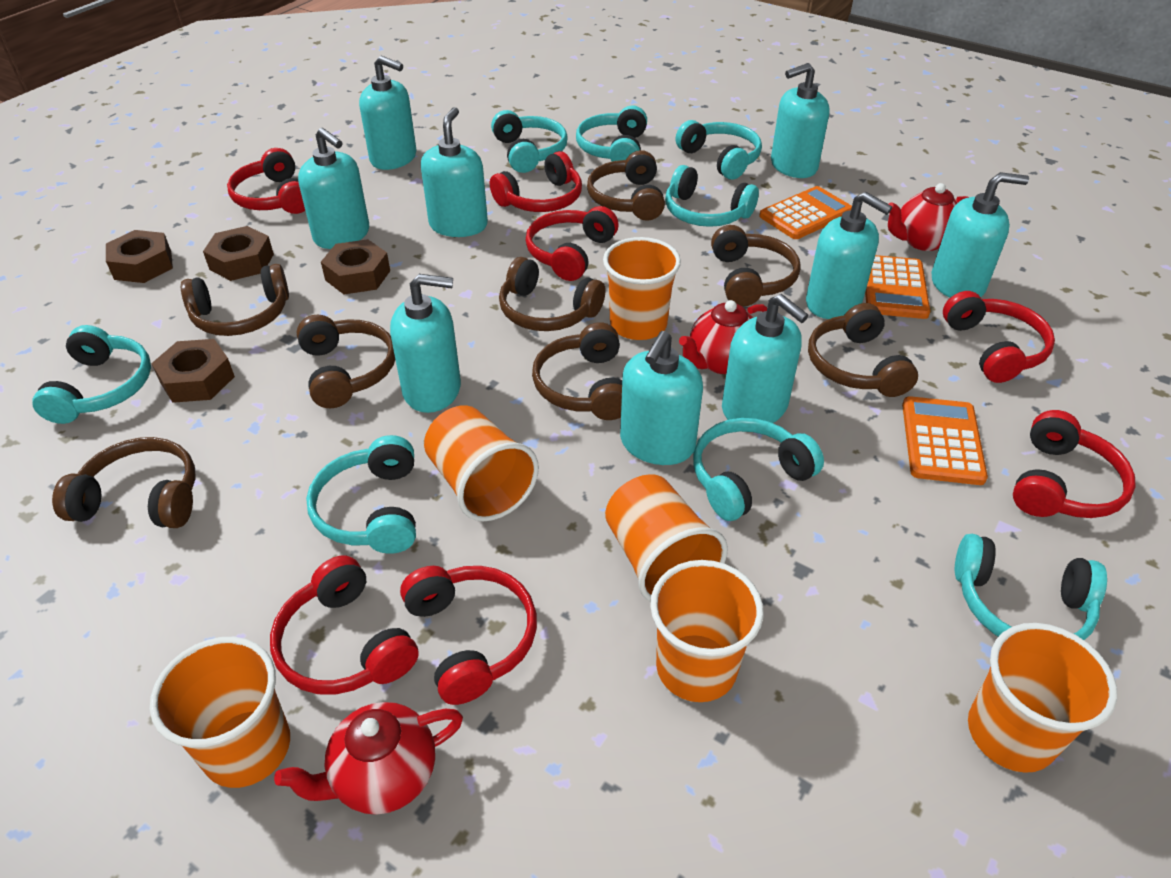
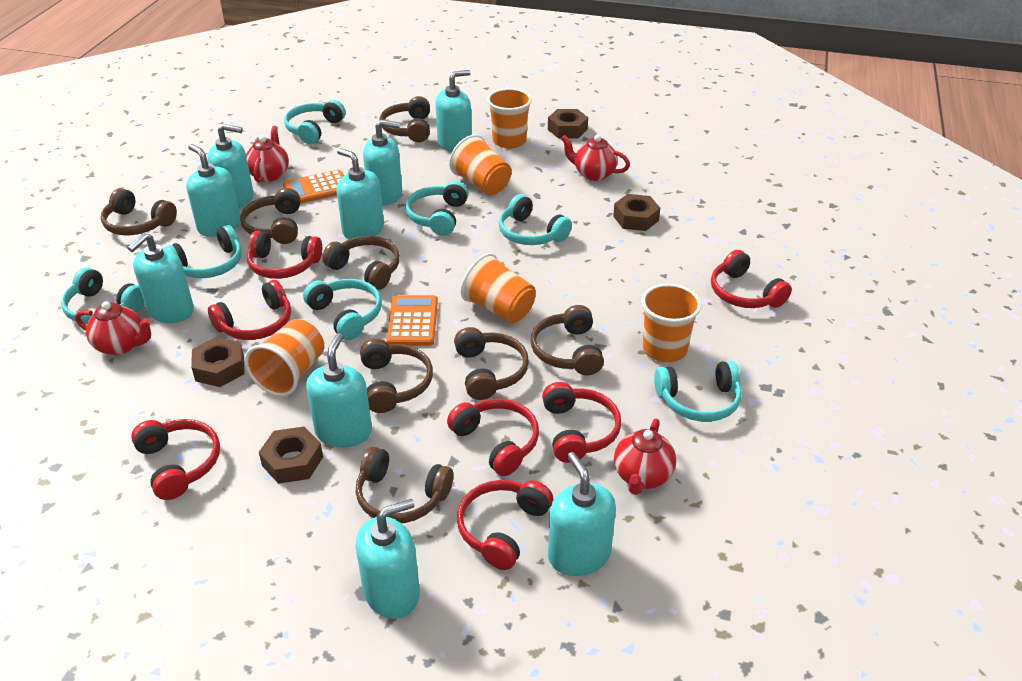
orange calculator: [759,186,852,239] [865,255,930,319] [902,396,988,485] = 3 -> [283,170,344,204] [386,295,438,346] = 2
orange cup: [150,637,290,788] [424,405,539,521] [603,237,681,340] [605,474,728,602] [650,560,764,702] [968,623,1117,773] = 6 -> [245,319,324,396] [449,135,512,195] [461,253,535,323] [487,88,532,149] [642,284,701,362] = 5
red teapot: [274,702,463,815] [679,300,767,374] [888,183,969,251] = 3 -> [75,301,152,355] [246,126,289,183] [561,135,630,181] [614,418,676,495] = 4
turquoise headphones: [32,325,151,424] [306,435,416,554] [491,110,568,173] [576,105,647,161] [665,165,759,227] [676,120,762,180] [693,418,824,521] [955,534,1107,640] = 8 -> [61,267,145,324] [165,225,242,278] [284,100,346,144] [303,279,382,340] [405,181,469,236] [499,194,572,245] [654,361,742,422] = 7

